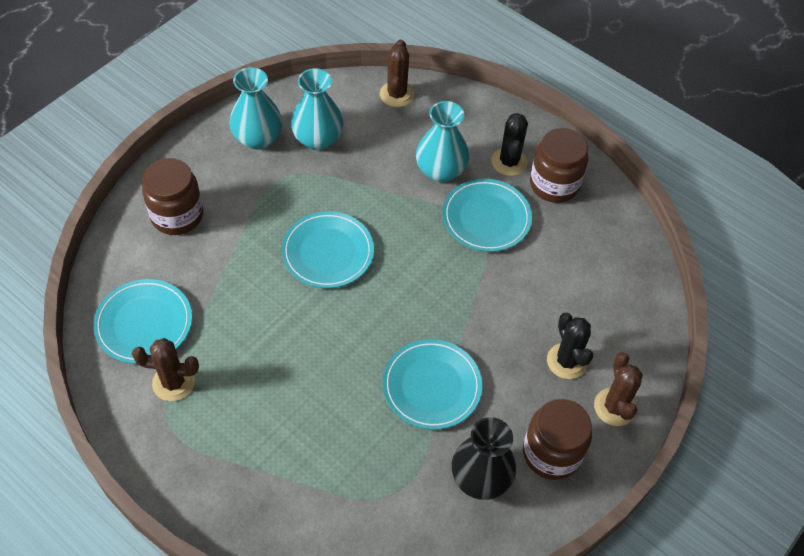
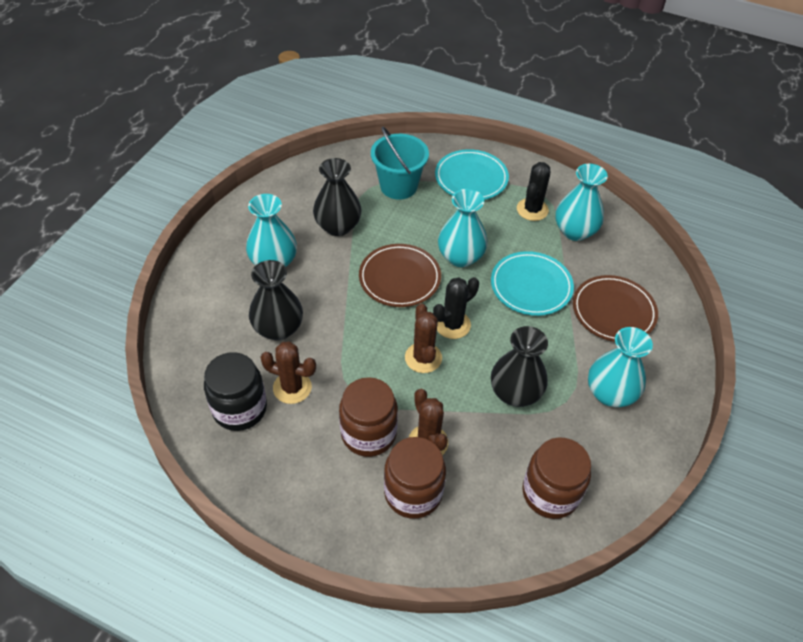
black jar: none = 0 -> [204,352,267,431] = 1
black vase: [452,417,516,500] = 1 -> [249,260,303,341] [313,158,362,236] [491,326,548,407] = 3
brown plate: none = 0 -> [359,244,441,307] [573,275,658,342] = 2
turquoise bucket: none = 0 -> [371,127,429,200] = 1
turquoise plate: [93,279,192,364] [282,211,374,288] [383,339,482,430] [443,179,532,252] = 4 -> [435,149,509,200] [491,251,574,316] = 2
turquoise vase: [229,67,282,150] [291,68,343,150] [416,101,469,183] = 3 -> [246,194,297,267] [438,189,488,267] [556,164,608,241] [588,327,653,407] = 4

